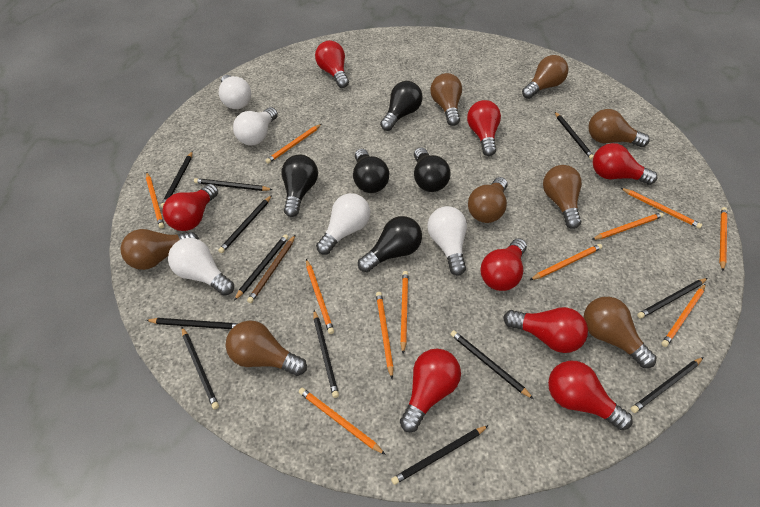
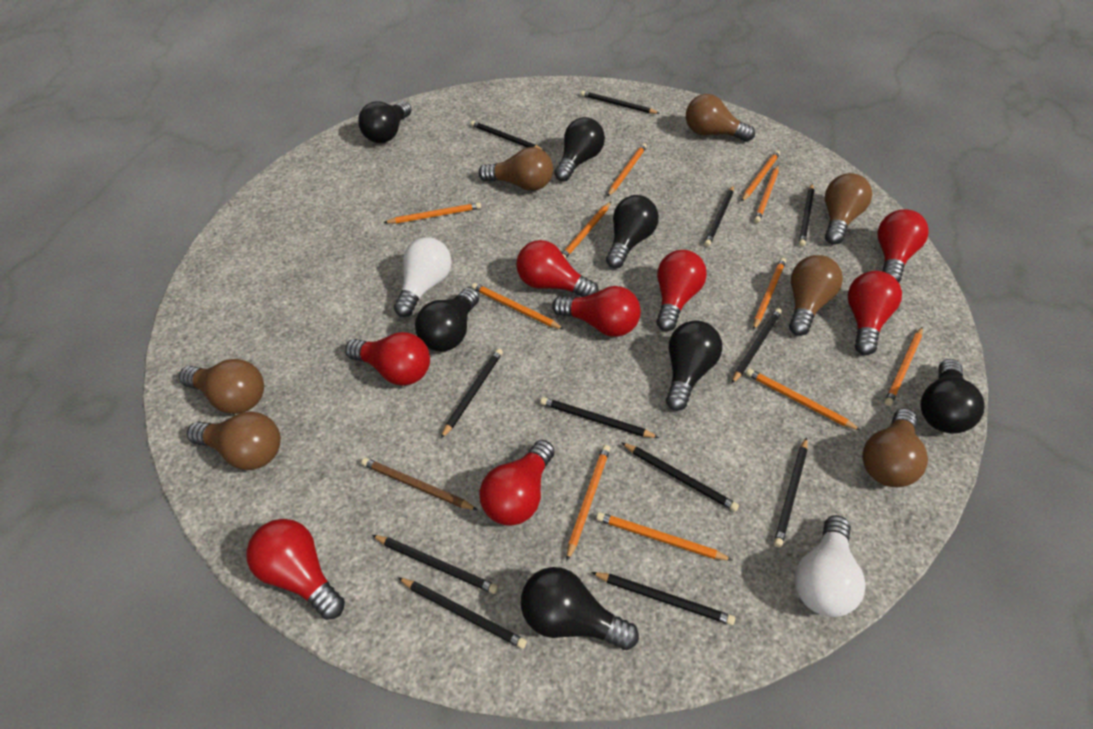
black light bulb: [281,154,318,217] [353,149,389,193] [358,216,422,272] [380,81,423,131] [414,147,450,192] = 5 -> [358,101,411,143] [415,287,479,351] [521,567,639,650] [554,117,605,181] [606,195,659,268] [666,320,722,411] [921,359,984,434] = 7
brown light bulb: [120,229,199,270] [226,320,307,376] [430,73,462,126] [468,177,507,223] [522,55,568,99] [543,165,582,229] [584,297,657,368] [588,109,650,147] = 8 -> [179,359,264,414] [187,411,280,470] [479,147,553,191] [686,94,755,142] [789,255,843,336] [825,173,872,245] [862,408,928,487] = 7
white light bulb: [168,238,234,296] [219,75,251,109] [233,107,278,146] [316,193,370,255] [427,206,467,275] = 5 -> [394,237,452,317] [794,515,865,617] = 2

